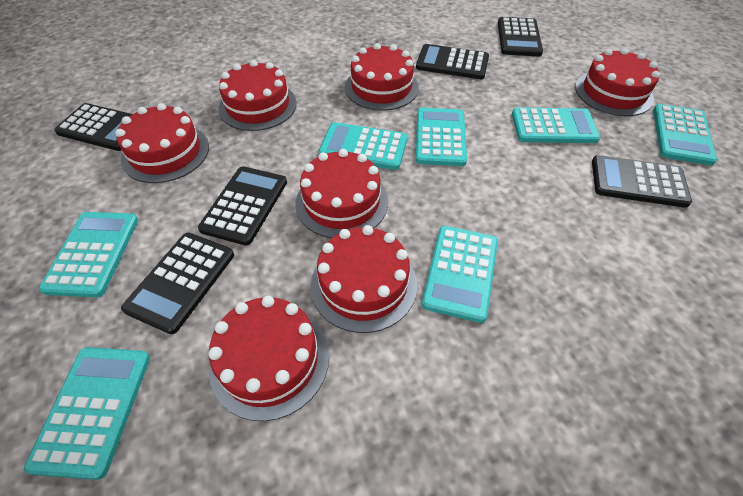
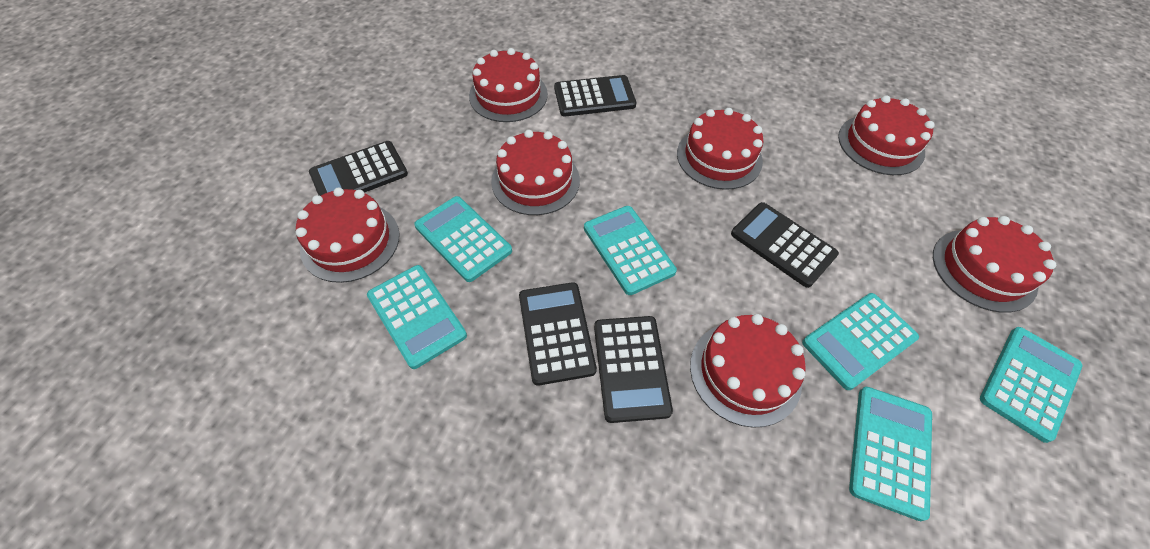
black calculator: [54,103,132,151] [121,233,234,334] [198,166,287,246] [416,44,489,79] [498,17,543,56] [592,155,692,208] = 6 -> [309,141,408,196] [519,282,597,386] [554,75,636,117] [594,316,673,423] [731,202,839,288] = 5
turquoise calculator: [24,347,150,480] [39,212,138,297] [318,122,408,170] [416,108,467,166] [422,226,498,323] [512,107,600,143] [653,104,717,165] = 7 -> [367,265,467,369] [414,196,512,282] [584,206,677,295] [802,293,919,390] [849,387,932,521] [980,327,1082,443] = 6

